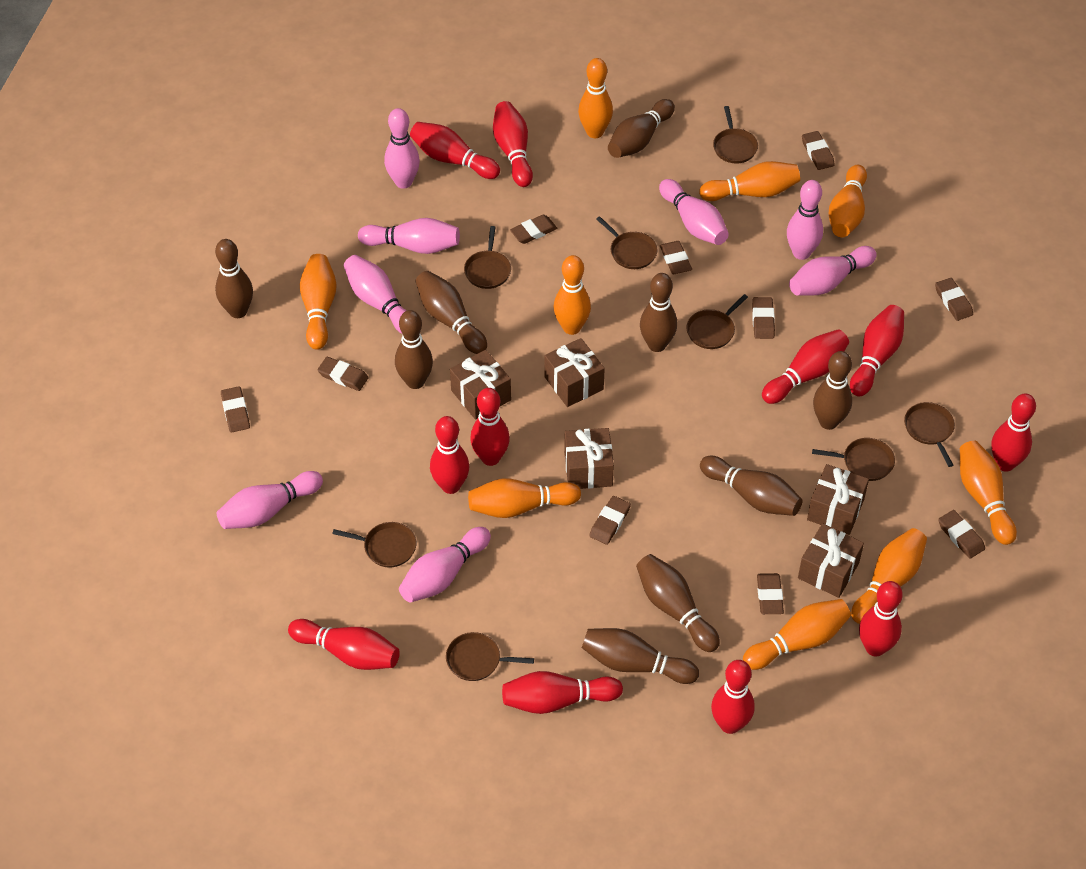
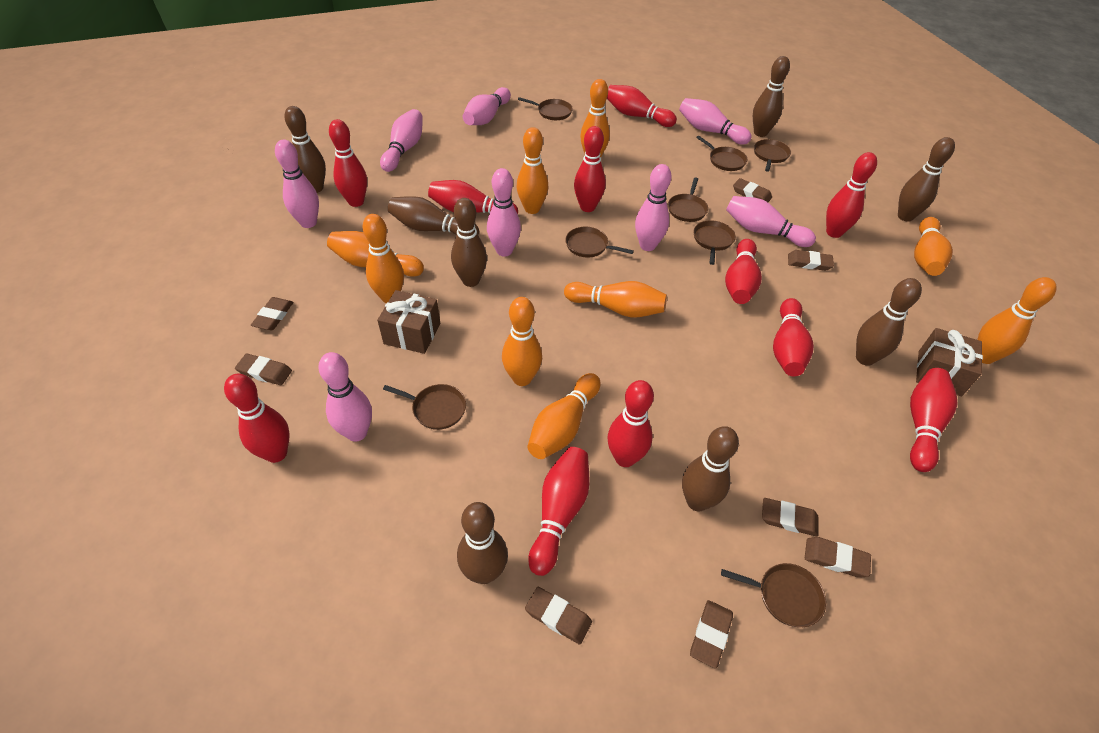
brown bowling pin: [215,239,253,318] [395,310,433,389] [415,271,487,354] [582,628,699,684] [608,99,675,158] [636,554,720,652] [640,273,677,352] [700,456,803,516] [813,351,852,430] = 9 -> [284,106,326,193] [388,196,479,235] [451,198,487,287] [457,502,508,584] [682,426,739,511] [753,56,790,137] [856,278,922,366] [898,137,955,222] = 8
brown eraser: [221,386,250,432] [317,357,369,391] [510,215,557,244] [589,496,631,545] [660,241,692,274] [752,297,775,339] [757,573,784,614] [802,131,835,170] [935,278,973,321] [938,510,985,558] = 10 -> [235,354,292,385] [251,297,293,330] [525,587,592,645] [690,600,733,668] [733,178,772,202] [762,498,819,537] [788,250,834,271] [805,537,871,578] = 8
brown gift: [450,350,511,420] [544,338,605,407] [564,428,614,489] [798,524,864,598] [807,464,869,535] = 5 -> [377,290,440,354] [916,328,983,396] = 2

